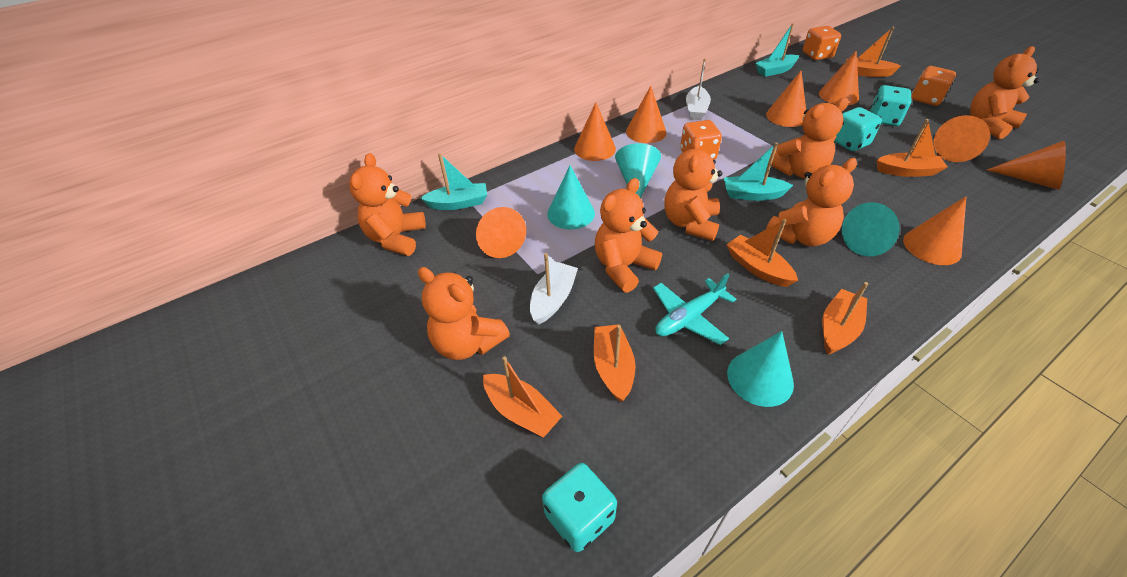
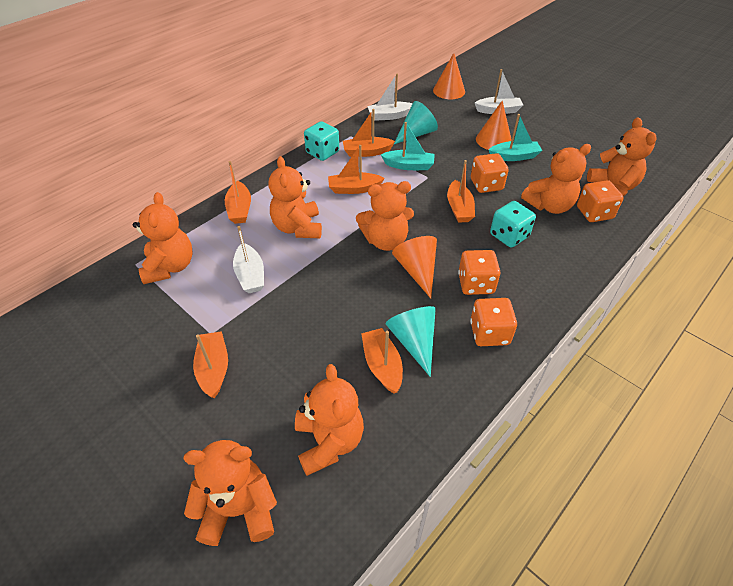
orange cone: [476,207,526,258] [574,102,616,161] [626,86,667,143] [766,71,806,127] [819,50,859,105] [903,196,967,265] [934,115,990,162] [987,141,1066,190] = 8 -> [392,236,437,298] [433,53,465,99] [476,101,512,150] = 3
orange dice: [680,120,722,160] [803,26,841,60] [911,66,956,106] = 3 -> [458,250,500,295] [470,298,517,346] [471,153,509,193] [577,180,624,222] = 4
turquoise boat: [420,153,487,210] [724,143,793,201] [755,23,799,77] = 3 -> [381,122,435,170] [489,114,542,161] = 2
turquoise cone: [547,165,595,229] [615,143,661,198] [727,331,794,407] [842,202,900,256] = 4 -> [385,306,436,377] [394,101,438,144] = 2
turquoise dice: [542,463,617,552] [834,107,882,151] [870,85,912,126] = 3 -> [304,121,339,161] [490,201,536,248] = 2
turquoise plane: [653,273,736,345] = 1 -> none = 0
white boat: [530,253,578,325] [686,58,711,120] = 2 -> [233,226,264,293] [367,74,413,121] [475,69,523,114] = 3

